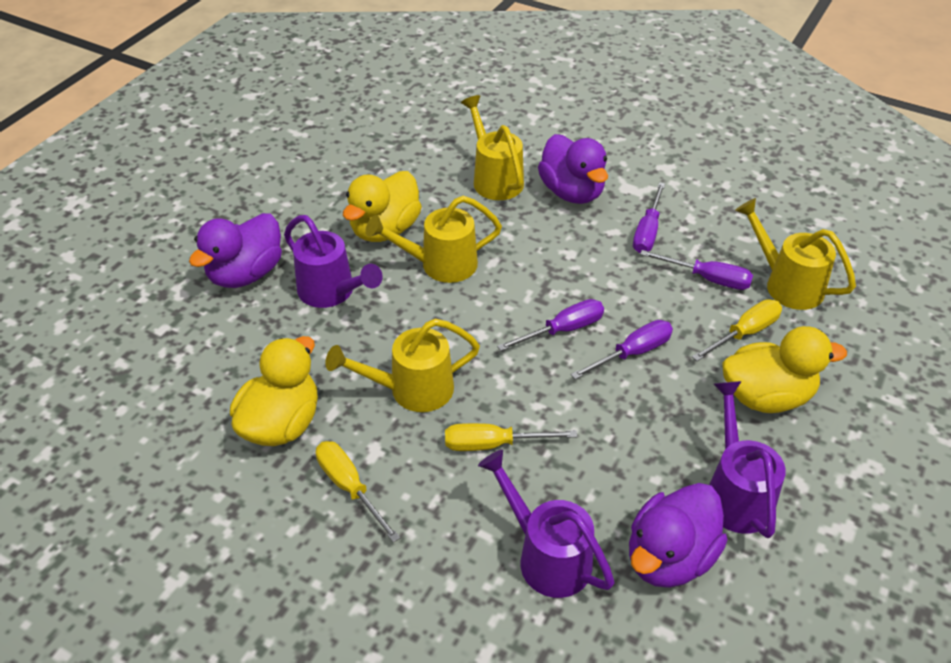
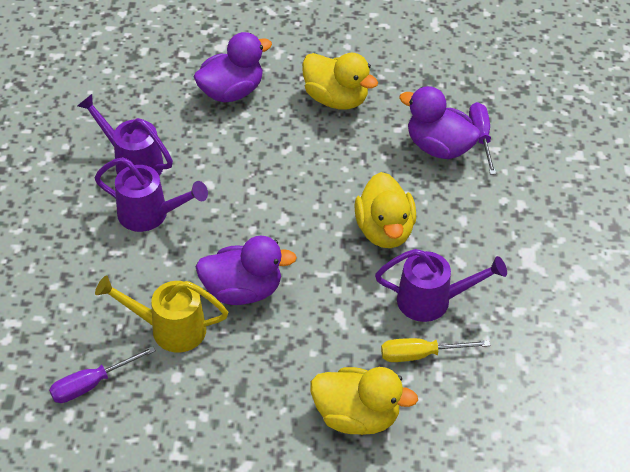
purple screwdriver: [497,299,604,351] [571,320,673,379] [633,182,665,253] [640,250,753,290] = 4 -> [49,346,156,403] [469,102,496,175] = 2
yellow screwdriver: [316,441,400,543] [445,423,577,451] [692,299,782,361] = 3 -> [381,338,490,362] = 1
yellow watering can: [325,319,480,412] [365,196,502,283] [461,95,524,200] [735,198,856,310] = 4 -> [95,276,228,352] = 1

